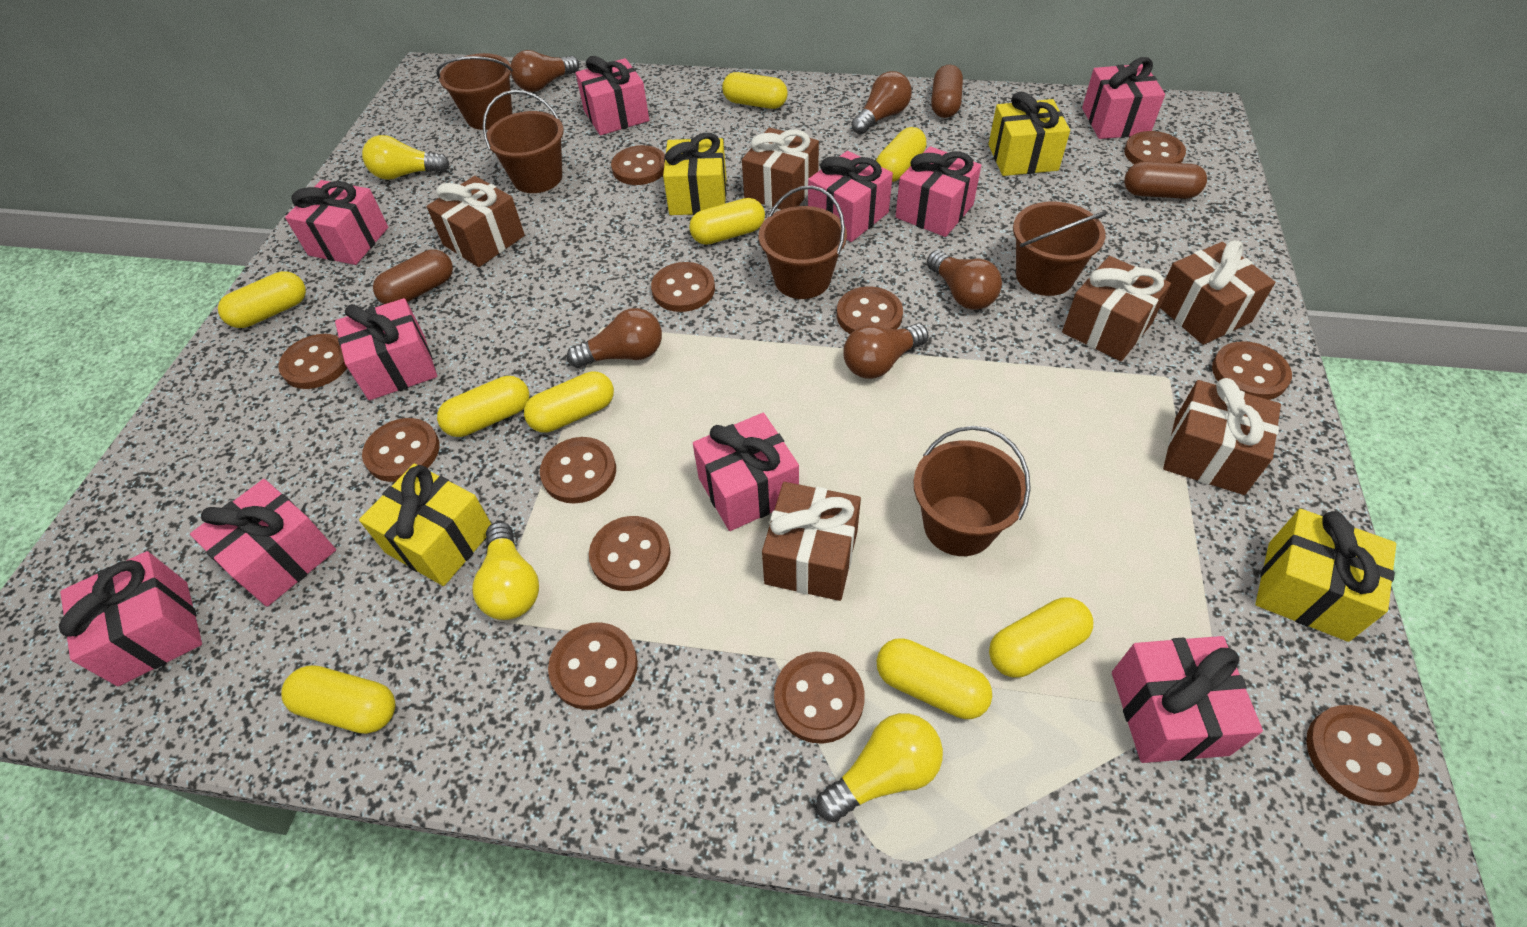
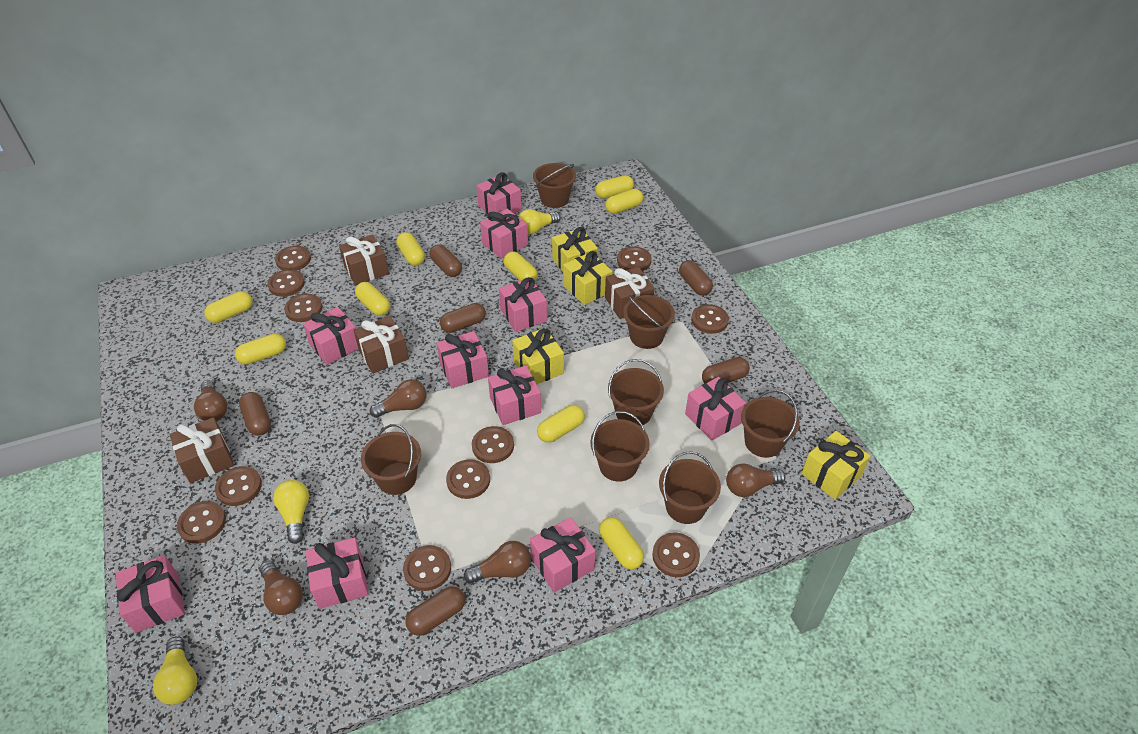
brown bucket: [436,53,513,130] [483,90,564,193] [759,186,847,299] [913,426,1031,556] [1013,202,1108,296] = 5 -> [361,424,421,495] [533,163,576,208] [590,411,650,482] [608,359,664,426] [623,295,675,349] [659,451,721,524] [741,390,799,458] = 7
brown button: [279,334,347,389] [362,418,440,482] [540,437,616,503] [548,622,638,710] [589,516,671,591] [611,145,665,185] [651,262,715,312] [774,652,865,744] [837,286,903,334] [1124,131,1186,164] [1212,341,1292,400] [1306,705,1419,806] = 12 -> [177,501,226,544] [215,466,262,506] [267,270,305,297] [275,246,311,271] [284,294,322,322] [403,545,451,591] [446,459,490,499] [472,426,514,463] [617,247,652,271] [652,533,700,577] [691,304,729,334] = 11
brown capsule: [373,249,453,304] [931,65,963,118] [1124,161,1207,199] = 3 -> [239,392,271,436] [405,586,465,636] [429,244,462,277] [440,303,486,333] [679,260,713,296] [702,357,750,383] = 6
brown gift: [427,176,525,267] [742,127,819,210] [762,482,861,601] [1062,256,1171,361] [1160,240,1275,345] [1163,378,1281,495] = 6 -> [170,417,234,483] [339,235,389,285] [354,316,409,374] [605,267,655,319] = 4

